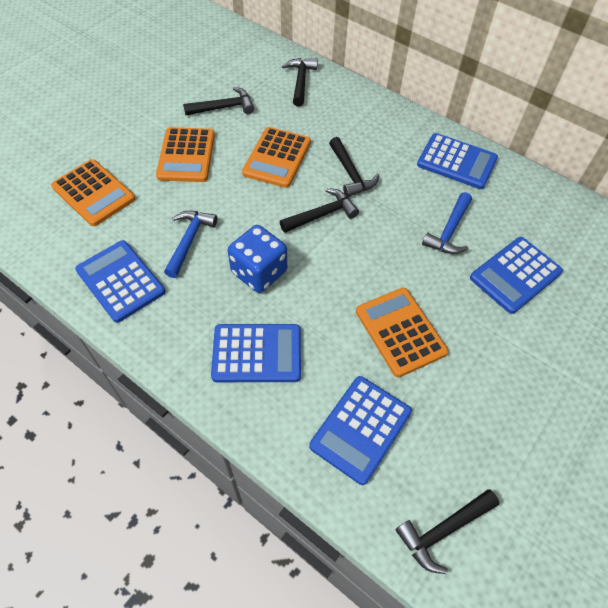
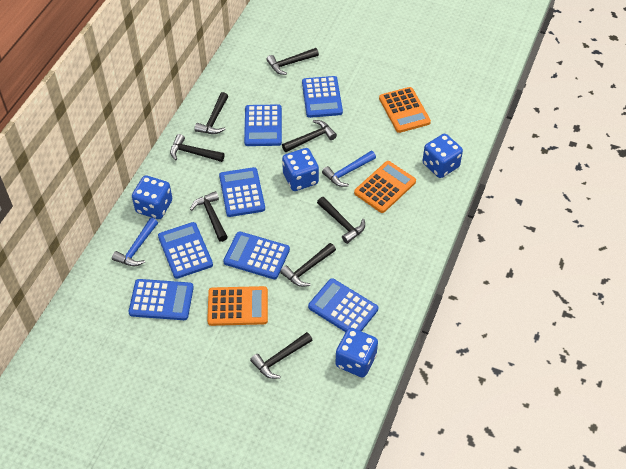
black hammer: [183,87,254,115] [280,188,359,233] [282,58,318,107] [329,137,379,197] [395,489,499,574] = 5 -> [170,134,225,162] [190,191,228,242] [195,92,228,134] [250,332,312,379] [266,48,319,75] [280,243,336,287] [282,120,337,152] [317,197,365,244] = 8
blue calculator: [75,240,165,323] [211,324,301,382] [309,376,412,485] [417,133,498,189] [470,237,563,314] = 5 -> [128,279,194,320] [158,222,213,279] [219,167,265,217] [223,231,290,279] [244,104,282,146] [302,76,343,118] [308,278,378,332] = 7
blue dice: [228,225,287,293] = 1 -> [132,175,172,219] [282,148,319,191] [335,328,378,378] [422,134,463,178] = 4
orange calculator: [51,159,135,226] [156,127,215,182] [242,127,311,188] [356,288,448,377] = 4 -> [207,286,268,326] [354,161,416,213] [379,87,431,133] = 3

